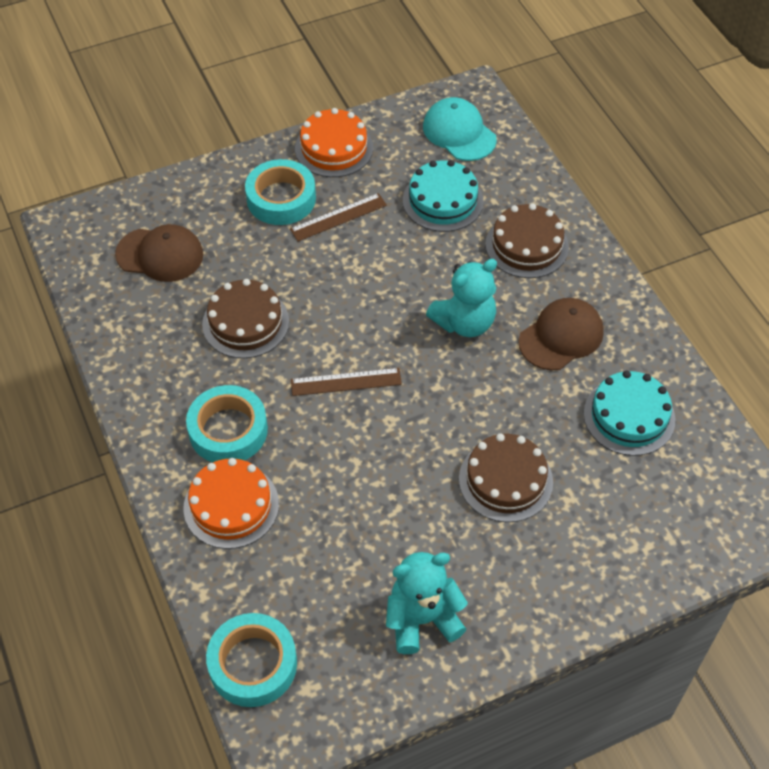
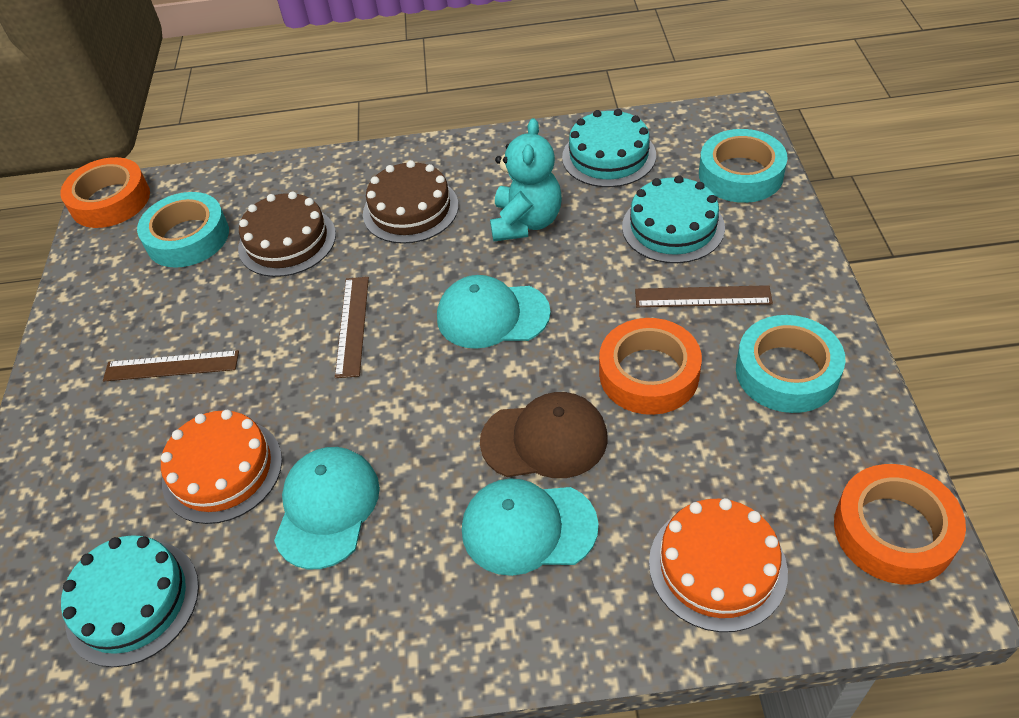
brown cake: [202,279,289,358] [459,433,553,522] [485,203,569,278] = 3 -> [238,192,336,277] [363,160,459,244] = 2
brown cap: [115,224,203,282] [518,298,604,371] = 2 -> [480,392,608,478] = 1
brown ruler: [290,193,387,242] [291,368,402,396] = 2 -> [103,350,239,381] [335,277,369,378] [635,285,773,307] = 3
orange tape: none = 0 -> [60,157,150,228] [599,318,702,415] [834,464,966,585] = 3
turquoise cake: [403,160,484,232] [584,370,675,456] = 2 -> [61,535,199,667] [562,109,656,187] [622,175,725,263] = 3
turquoise cap: [423,97,497,161] = 1 -> [274,447,380,569] [437,275,551,349] [462,478,599,576] = 3
turquoise teddy bear: [386,552,468,654] [426,259,497,337] = 2 -> [490,118,562,241] = 1

